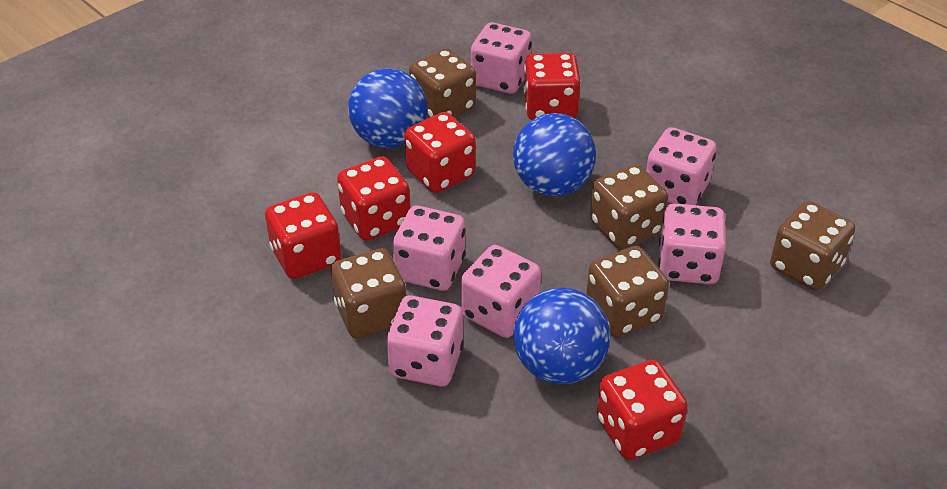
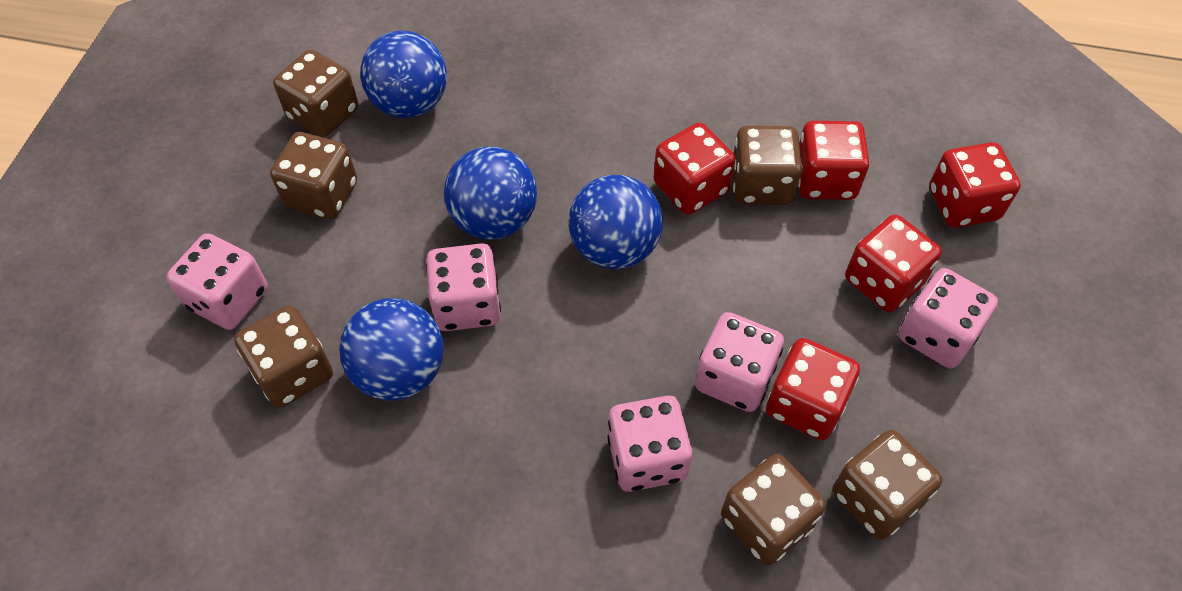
blue ball: [348,68,427,148] [513,113,596,196] [513,287,610,384] = 3 -> [339,298,444,401] [360,30,447,118] [444,147,537,240] [569,175,663,269] = 4
brown dice: [331,248,406,339] [409,48,476,118] [586,246,669,337] [590,164,668,249] [770,201,855,290] = 5 -> [234,305,333,407] [270,132,357,220] [273,50,358,138] [721,454,826,565] [733,126,802,205] [832,430,942,539] = 6
pink dice: [387,295,464,386] [393,206,465,291] [461,245,541,338] [471,22,532,94] [646,127,717,205] [658,204,726,284] = 6 -> [166,233,268,330] [426,243,501,331] [607,396,692,492] [695,312,784,412] [899,268,998,368] = 5

